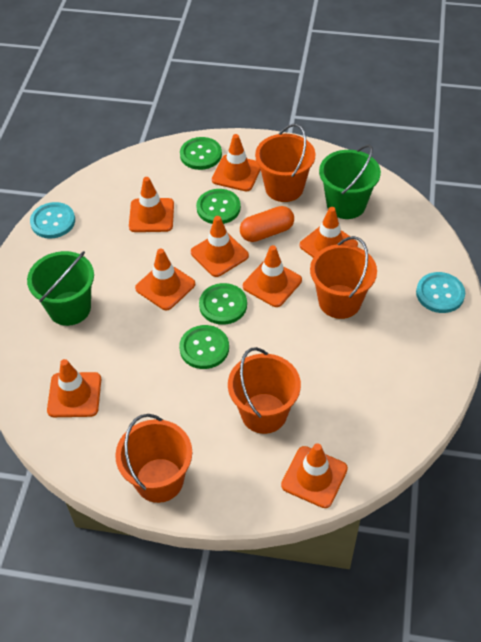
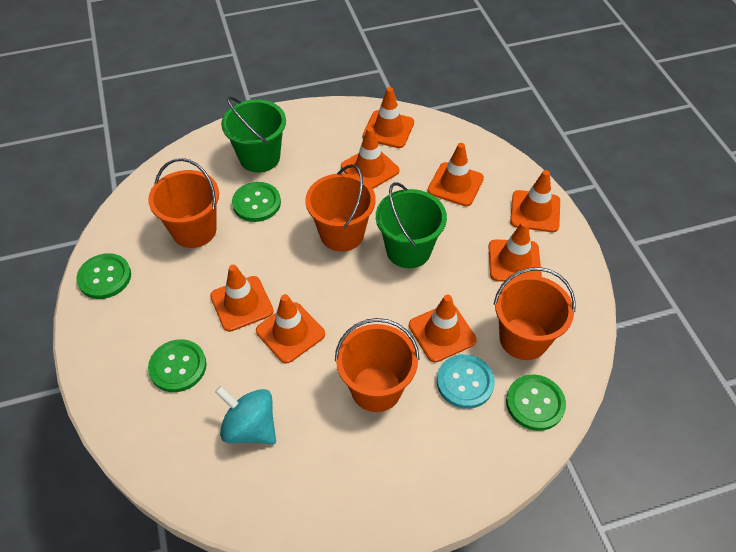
orange capsule: [240,206,294,242] = 1 -> none = 0
turquoise button: [30,202,75,239] [416,272,465,313] = 2 -> [437,354,495,409] = 1
turquoise spinning top: none = 0 -> [215,386,276,444] = 1

